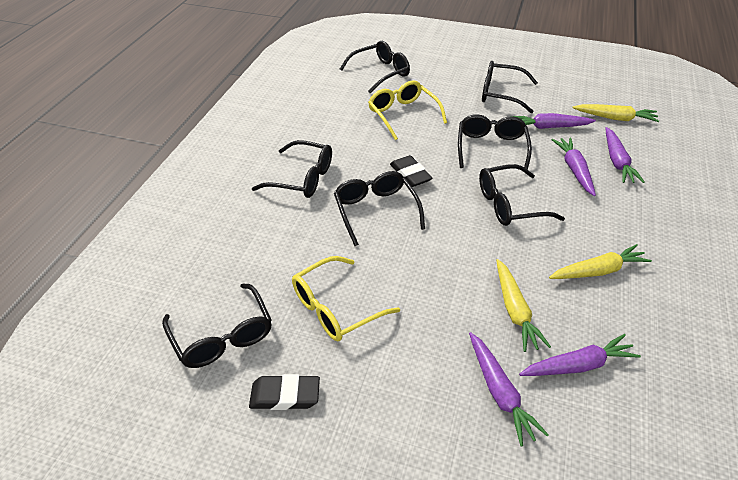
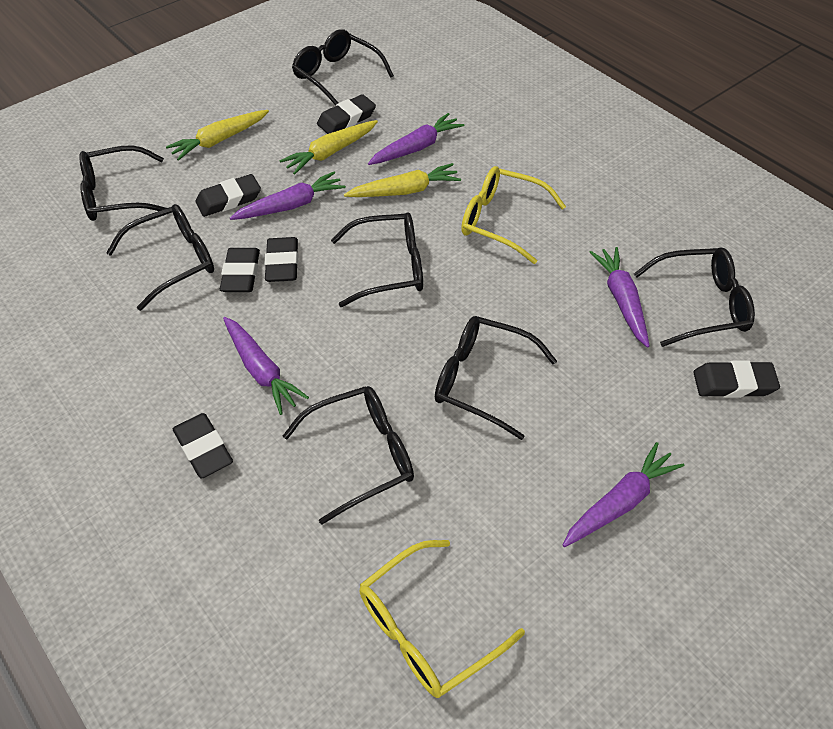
black eraser: [249,374,320,410] [390,155,433,187] = 2 -> [173,413,233,479] [196,174,261,217] [220,248,260,292] [264,237,298,282] [317,94,376,134] [693,360,780,398] = 6

